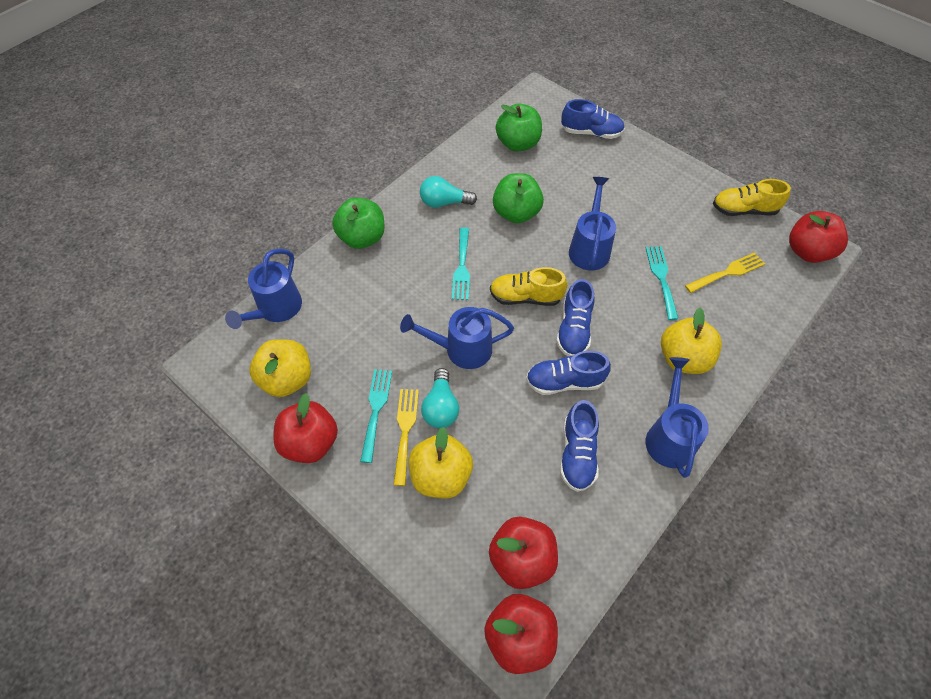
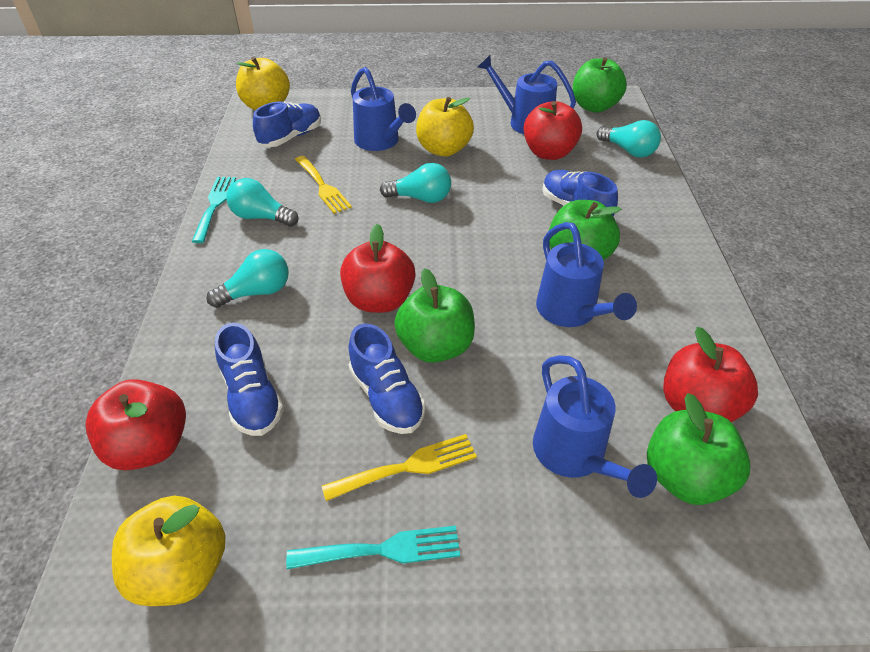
green apple: [332,198,385,249] [493,173,544,223] [496,104,542,152] = 3 -> [394,268,475,363] [549,200,621,261] [573,57,627,113] [647,393,750,505] = 4
turquoise fork: [360,369,392,463] [452,227,470,300] [646,246,678,320] = 3 -> [192,177,236,243] [286,526,460,569] = 2
turquoise light bulb: [420,176,477,208] [421,368,459,428] = 2 -> [206,249,289,308] [226,178,299,227] [380,163,451,203] [597,120,661,158] = 4
yellow shoe: [490,267,567,306] [713,179,791,216] = 2 -> none = 0

